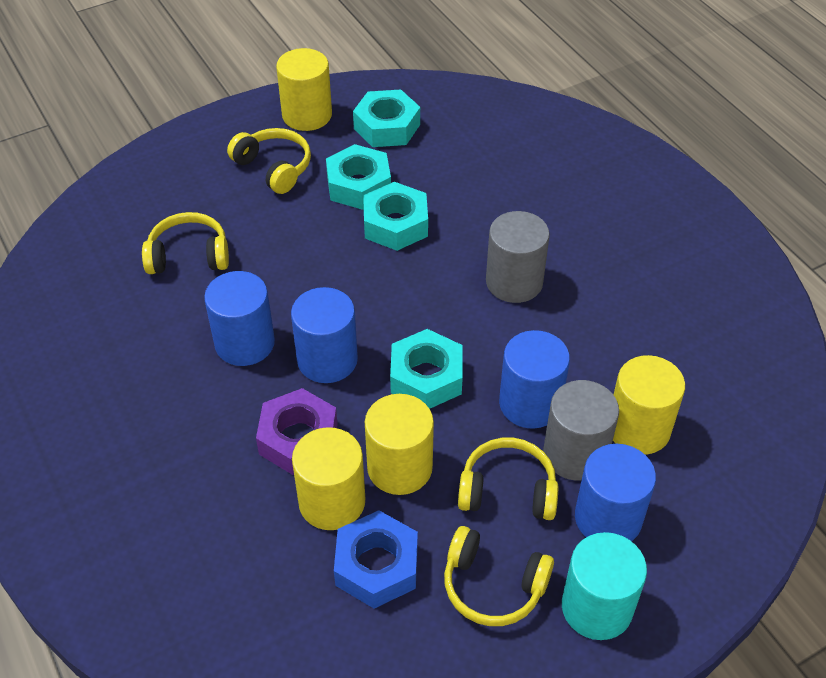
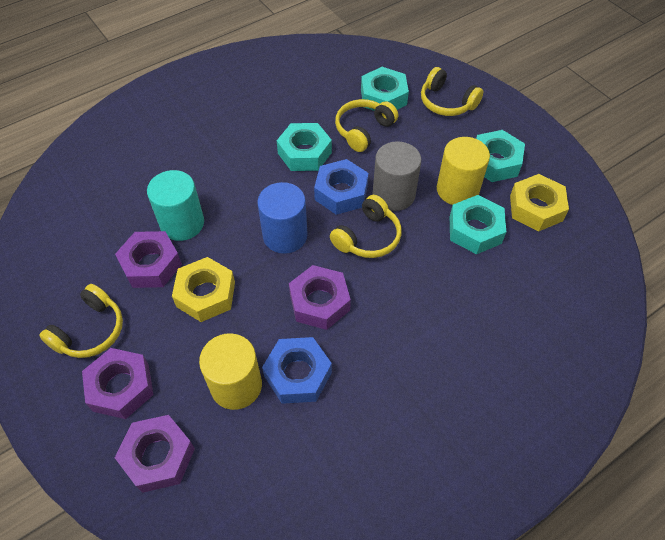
blue cylinder: [204,271,275,366] [291,287,358,383] [499,330,570,429] [575,444,656,541] = 4 -> [257,182,308,254] = 1
blue nut: [334,510,418,609] = 1 -> [262,337,332,404] [314,159,369,215] = 2
grey cylinder: [486,211,550,303] [543,380,619,481] = 2 -> [373,141,421,211] = 1
purple nut: [256,388,338,475] = 1 -> [82,348,154,419] [115,231,182,288] [115,415,195,493] [289,265,351,330] = 4
yellow cylinder: [276,48,332,131] [292,427,365,530] [365,394,434,495] [613,355,685,455] = 4 -> [199,333,262,410] [437,137,490,205] = 2
yellow nut: none = 0 -> [172,257,235,322] [510,174,569,231] = 2

